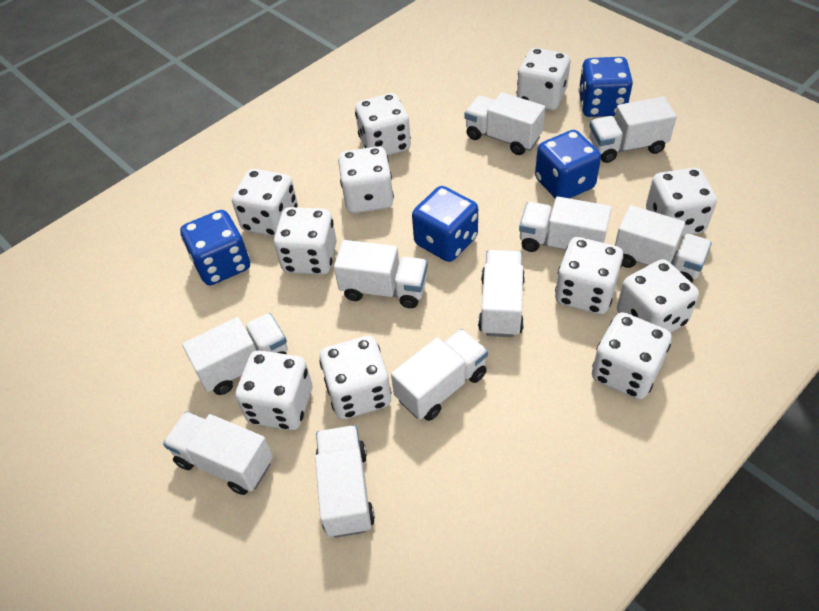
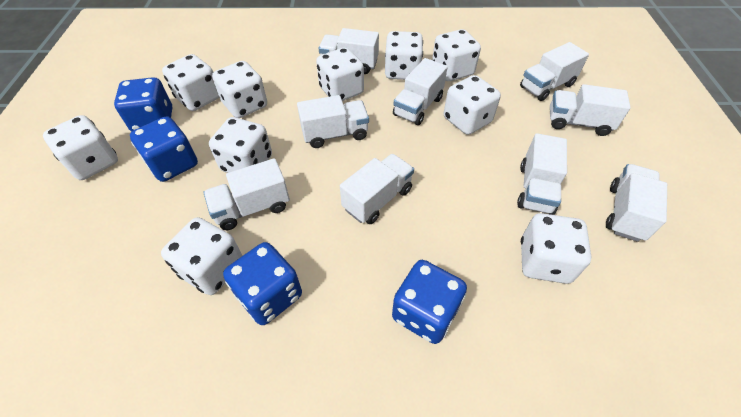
white dice: [232,169,298,237] [235,350,312,430] [274,207,337,275] [319,336,392,419] [338,146,394,213] [355,93,411,156] [516,48,570,111] [555,237,624,315] [592,312,671,399] [617,259,699,333] [646,168,717,236] = 11 -> [43,115,118,180] [161,217,243,295] [162,54,219,111] [209,117,272,173] [212,61,267,118] [316,47,364,101] [385,31,423,80] [432,29,481,81] [444,75,501,135] [521,213,591,284] = 10
white truck: [163,411,273,495] [182,313,288,395] [315,425,375,538] [334,240,428,308] [391,329,488,421] [465,92,545,155] [478,250,525,337] [519,197,612,252] [589,97,677,163] [615,205,712,283] = 10 -> [203,158,290,230] [297,95,369,148] [318,28,379,74] [340,154,414,224] [393,58,448,125] [517,133,567,215] [520,42,589,101] [550,84,631,136] [606,164,667,242] = 9

